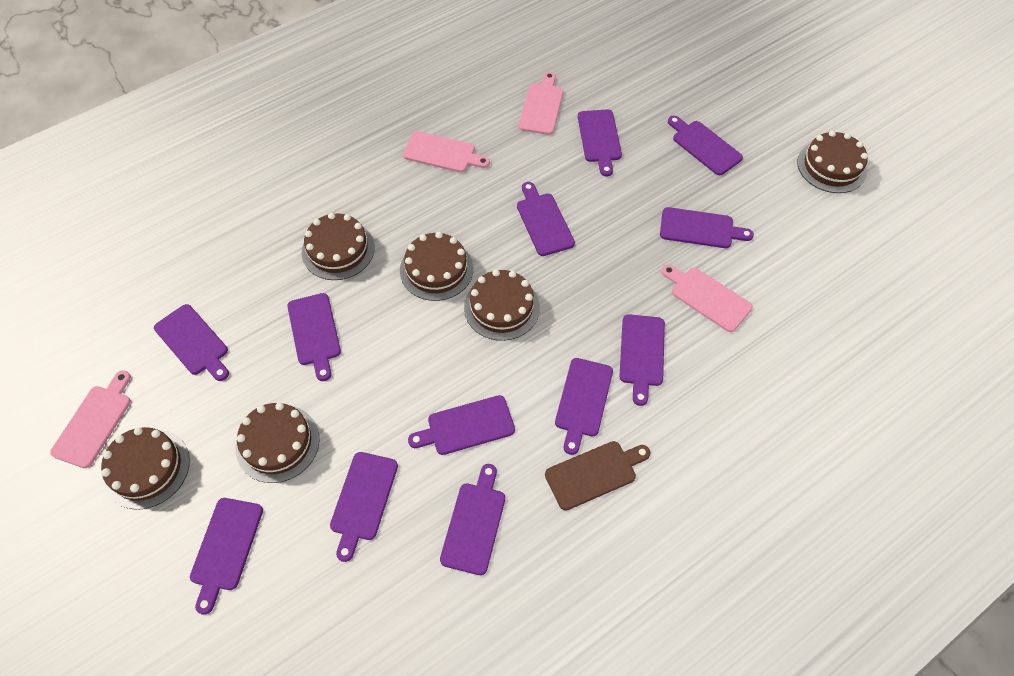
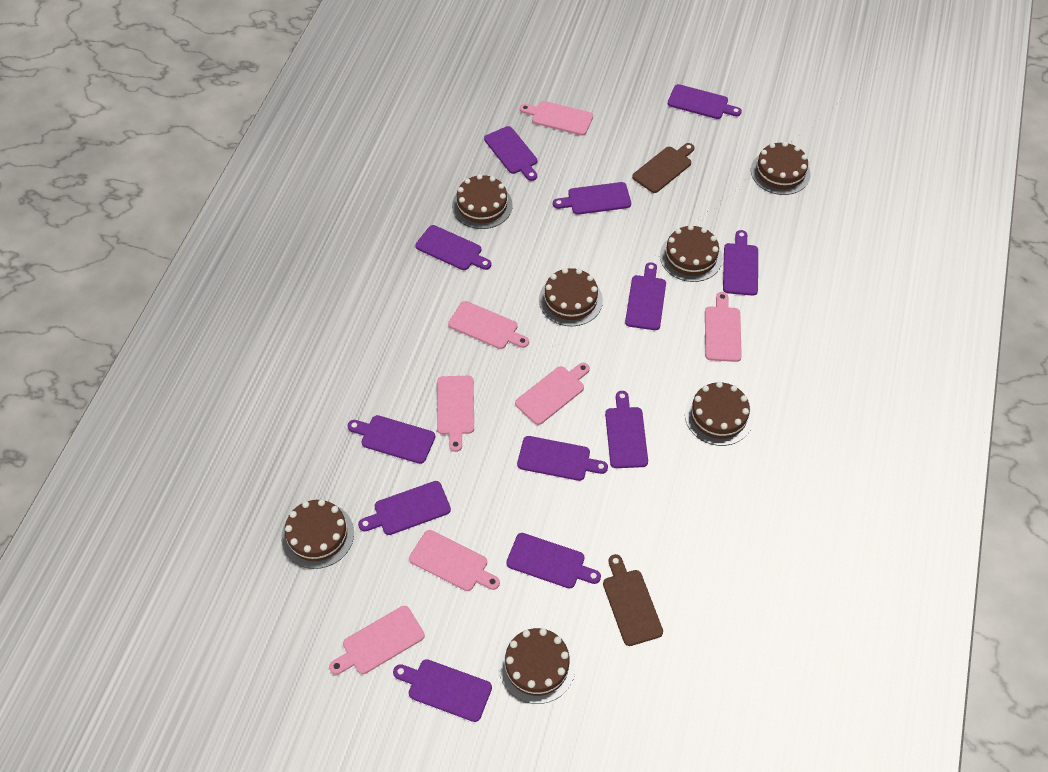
brown cake: [101,427,190,510] [235,402,320,483] [302,213,375,280] [400,232,473,301] [464,269,540,341] [797,131,868,193] = 6 -> [281,499,354,569] [452,174,513,229] [499,628,576,704] [539,268,603,326] [660,225,722,282] [685,381,753,446] [751,142,811,195] = 7
brown cutting board: [545,441,651,510] = 1 -> [603,554,663,646] [632,143,694,193] = 2
pink cutting board: [50,370,131,468] [403,131,490,172] [519,72,564,135] [661,264,753,332] = 4 -> [329,606,425,675] [409,530,500,591] [437,376,474,452] [448,301,529,349] [515,363,590,425] [520,101,593,135] [705,292,742,362] = 7

